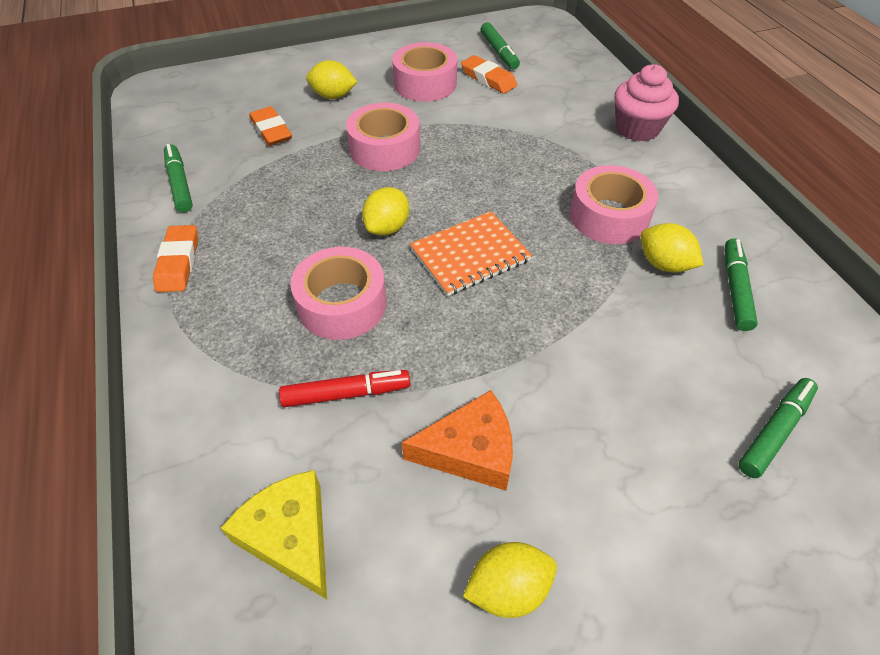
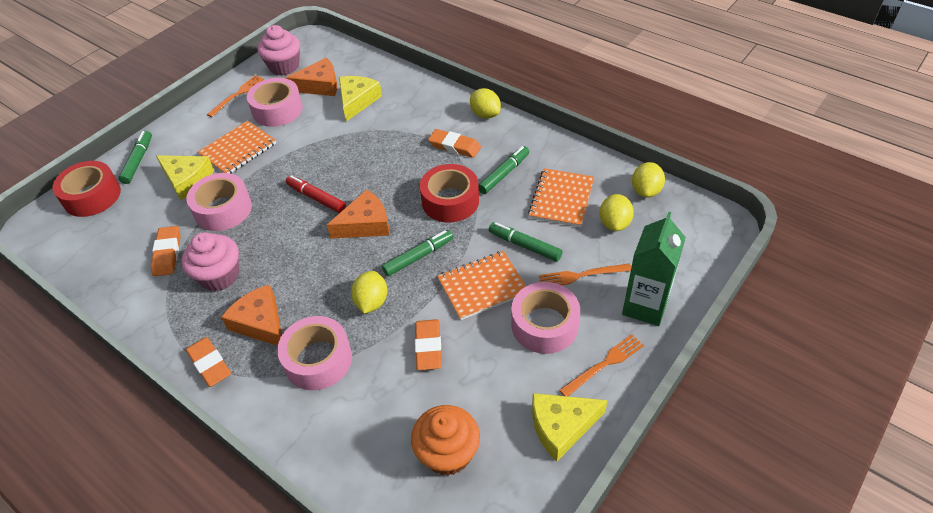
green carton: none = 0 -> [622,212,686,326] = 1
orange cheese: [402,390,513,491] = 1 -> [221,284,282,346] [285,58,337,96] [327,189,389,239] = 3
orange cupcake: none = 0 -> [411,405,480,476] = 1
orange eraser: [153,225,198,292] [249,106,292,146] [461,55,517,94] = 3 -> [151,226,181,276] [186,337,231,387] [415,319,442,370] [428,129,481,158] = 4
orange fork: none = 0 -> [207,75,264,117] [539,264,631,285] [559,334,644,396] = 3
orange notebook: [410,211,532,296] = 1 -> [198,121,276,174] [437,251,526,320] [528,168,594,227] = 3
pink cupcake: [614,64,679,141] = 1 -> [181,232,239,291] [257,25,300,76] = 2
red tape: none = 0 -> [52,161,121,217] [420,164,479,222] = 2
yellow cheese: [221,470,327,599] = 1 -> [156,155,214,200] [339,76,382,121] [532,393,608,462] = 3

